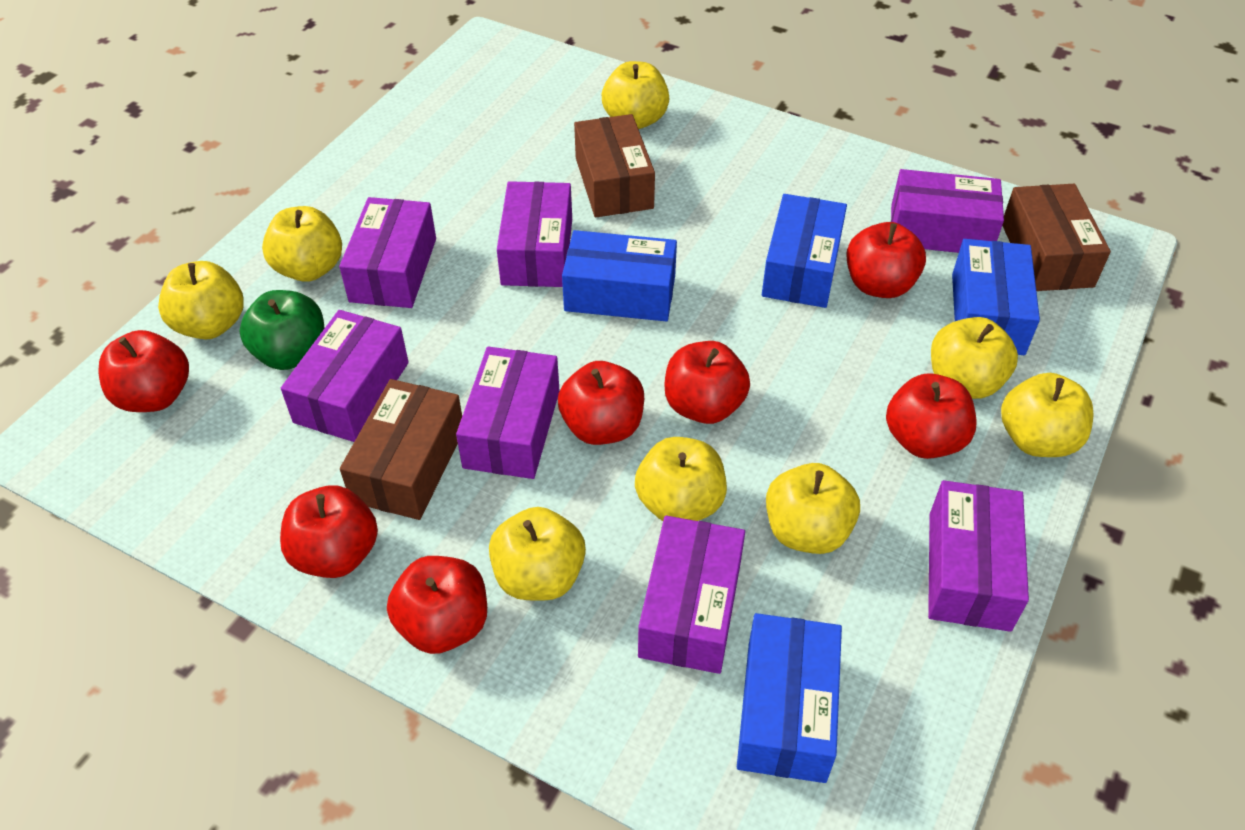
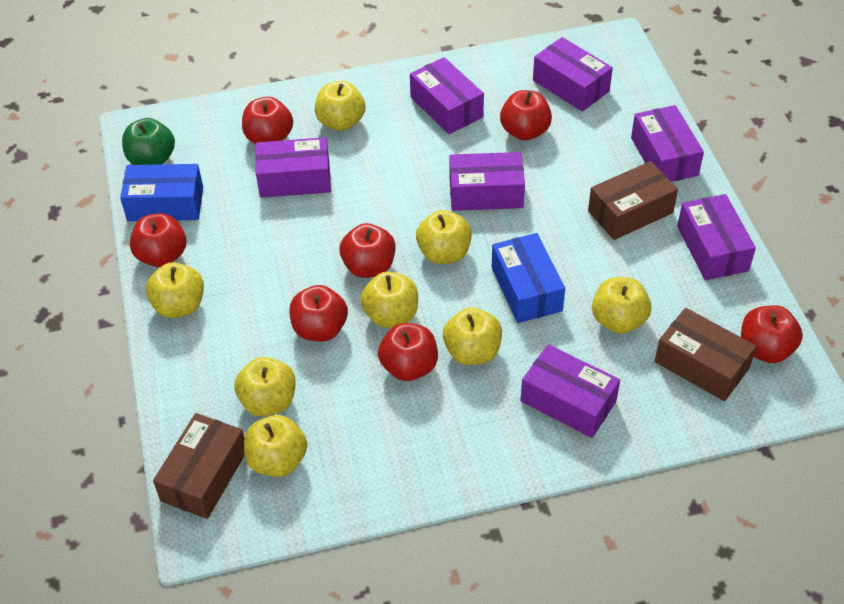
blue box: [562,230,677,321] [737,613,842,783] [762,194,847,308] [952,239,1040,355] = 4 -> [120,164,203,221] [492,233,565,323] = 2

